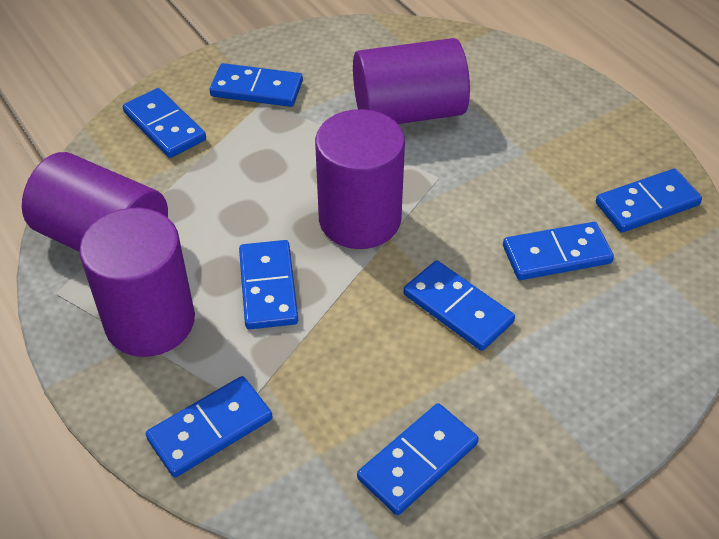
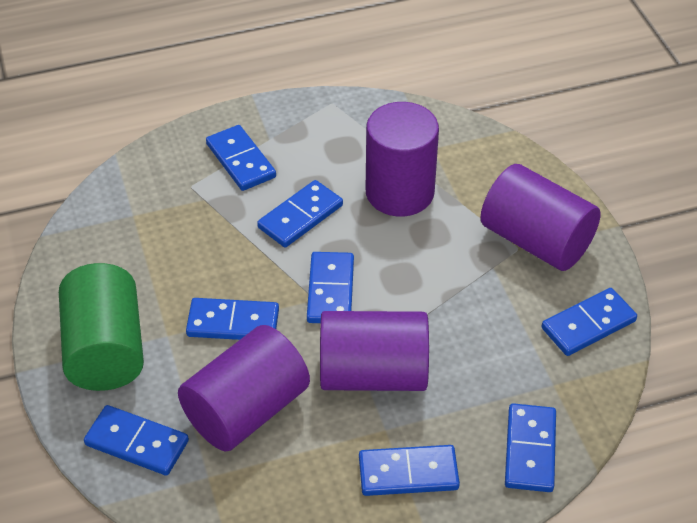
green cylinder: none = 0 -> [59,263,144,391] = 1

